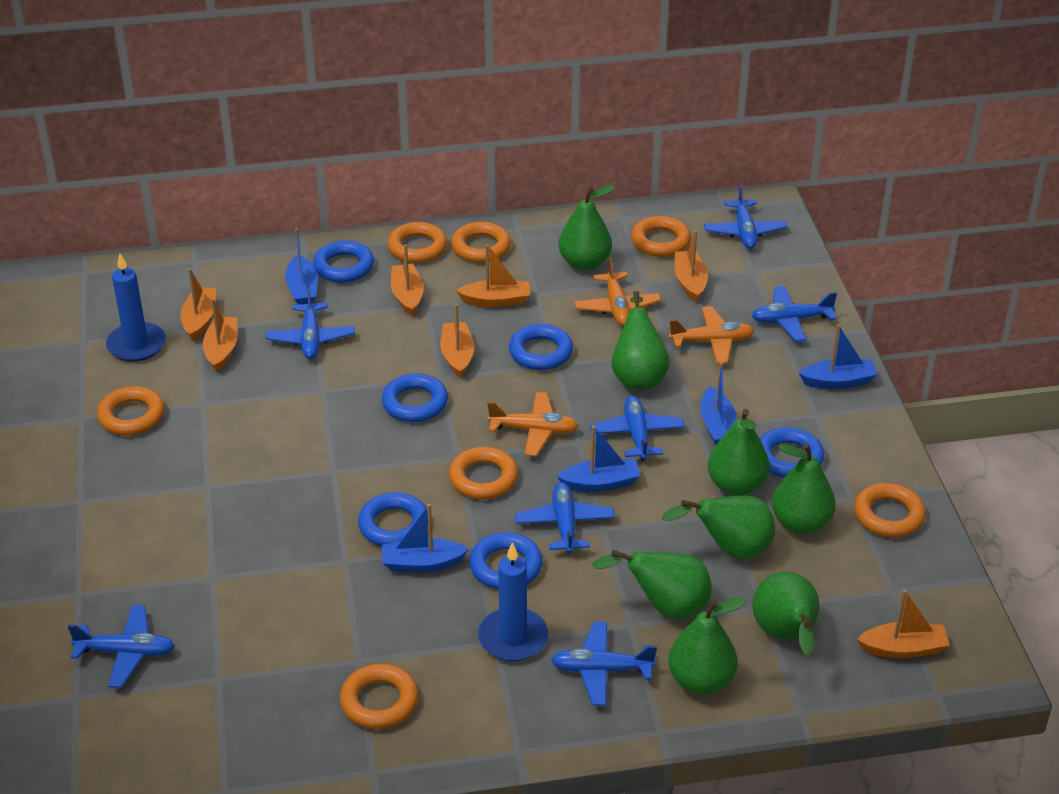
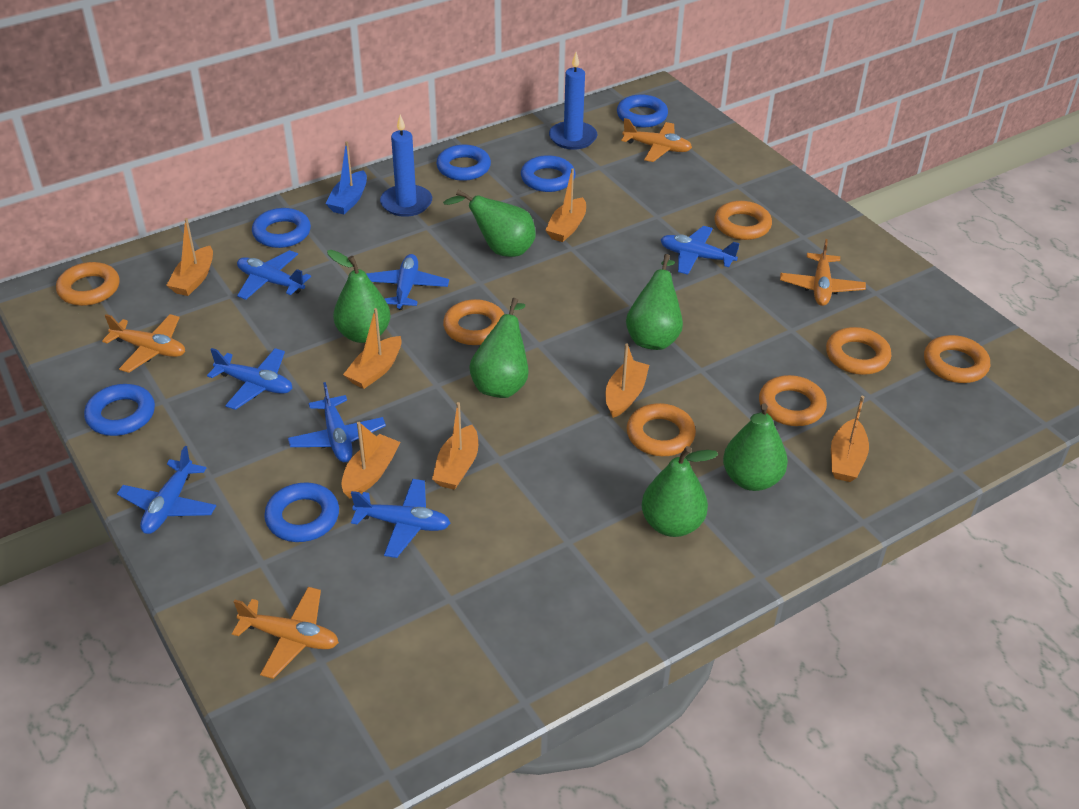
blue boat: [285,228,318,304] [382,504,469,572] [557,426,641,492] [700,362,737,445] [799,325,878,389] = 5 -> [325,141,367,214] = 1
green pear: [558,185,616,270] [591,550,712,619] [612,291,670,390] [661,496,775,559] [668,597,747,694] [708,409,770,496] [753,572,820,656] [772,443,836,534] = 8 -> [327,250,391,343] [443,190,536,257] [469,298,529,398] [626,254,683,350] [642,446,718,537] [723,404,788,491] = 6
orange plane: [487,392,579,456] [574,257,661,326] [669,306,754,364] = 3 -> [102,314,185,373] [232,587,339,679] [621,118,692,162] [780,239,866,306] = 4

